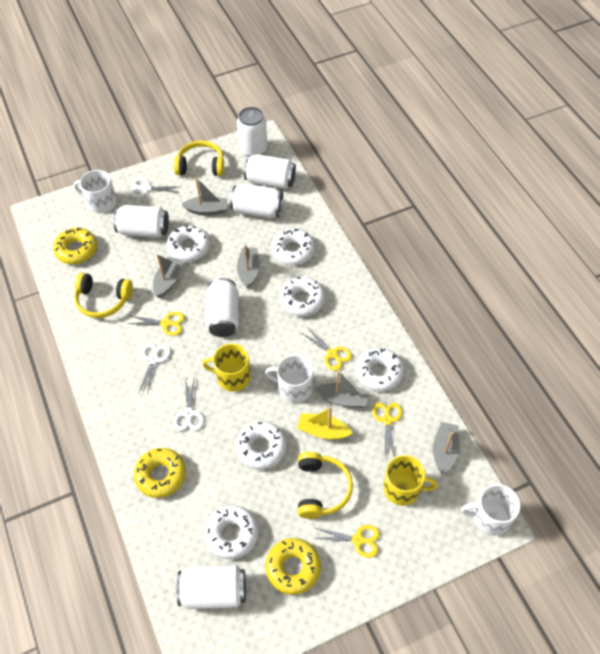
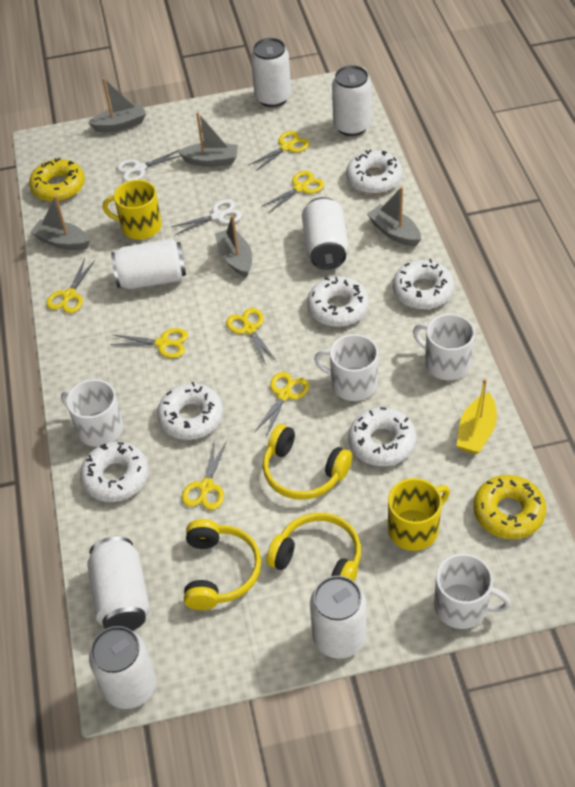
white can: [113,205,169,238] [176,565,246,609] [205,278,239,337] [230,183,283,218] [237,107,268,157] [244,154,296,189] = 6 -> [87,536,150,631] [89,626,156,709] [111,239,186,289] [251,38,291,107] [302,197,348,270] [310,576,366,659] [332,65,371,136] = 7
white mug: [74,170,117,213] [265,355,313,403] [461,484,520,535] = 3 -> [61,379,123,447] [314,334,378,401] [413,314,475,380] [434,554,511,629] = 4
white scissors: [130,178,180,197] [138,343,171,393] [173,377,204,431] = 3 -> [117,150,181,182] [172,199,242,235] = 2
yellow donut: [53,228,97,264] [134,448,186,498] [265,538,321,595] = 3 -> [29,158,85,202] [473,475,546,539] = 2
yellow scissors: [128,312,185,336] [302,328,352,371] [312,525,380,558] [372,403,402,458] = 4 -> [46,259,95,314] [111,328,188,358] [182,438,227,510] [226,308,278,366] [248,131,310,171] [254,372,309,437] [261,171,324,213] = 7

